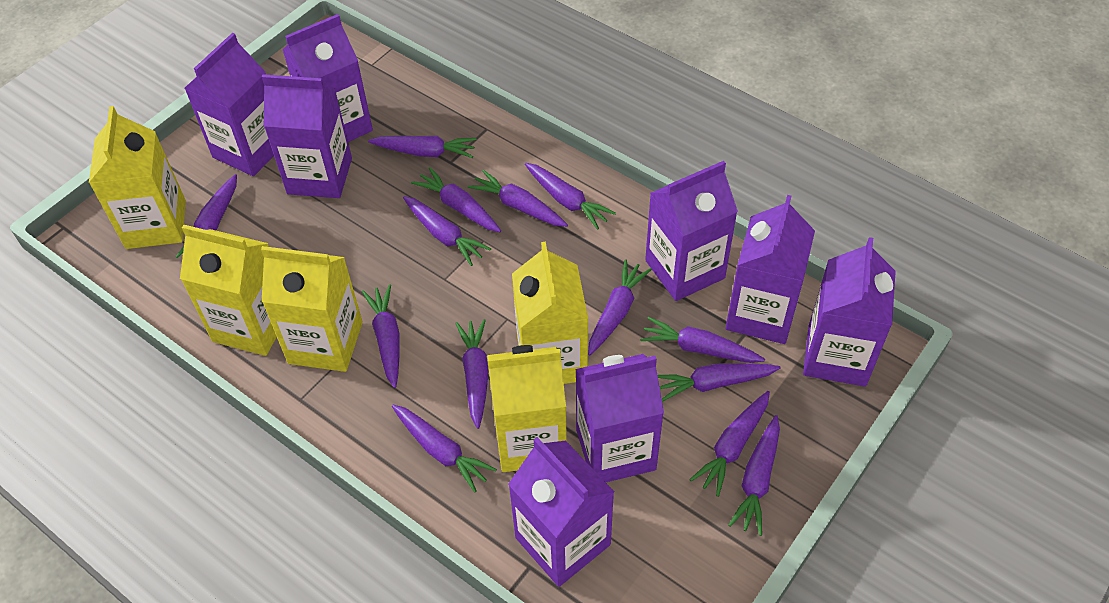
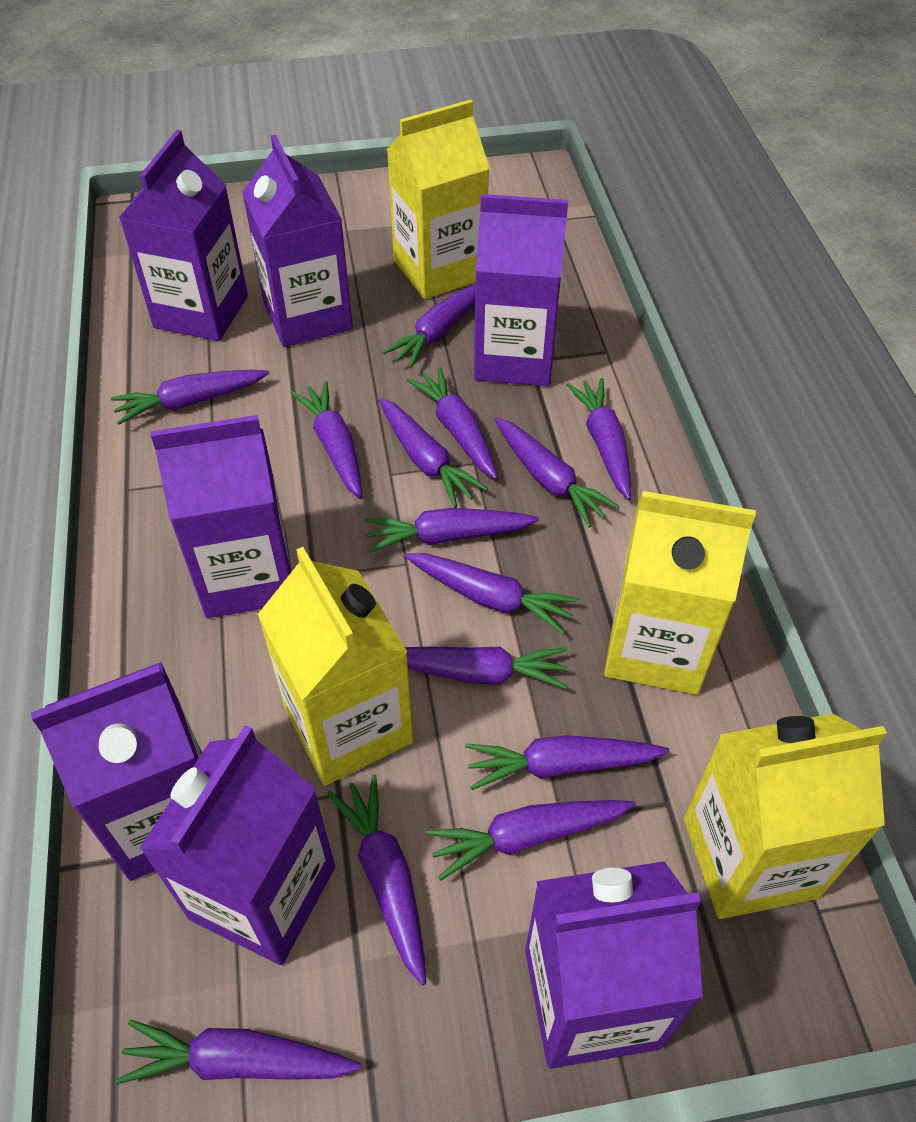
purple carton: [185,33,274,176] [262,74,352,198] [282,14,373,142] [508,437,614,587] [575,354,664,482] [645,161,738,301] [726,195,815,344] [803,237,896,387] = 8 -> [31,662,202,881] [119,130,248,341] [139,725,335,965] [150,415,292,618] [242,135,353,347] [474,194,568,386] [525,861,703,1069] = 7
yellow carton: [89,106,186,249] [180,225,277,356] [261,246,363,372] [487,345,567,472] [512,242,588,384] = 5 -> [258,547,413,785] [387,100,490,299] [604,491,756,695] [684,713,887,919] = 4

